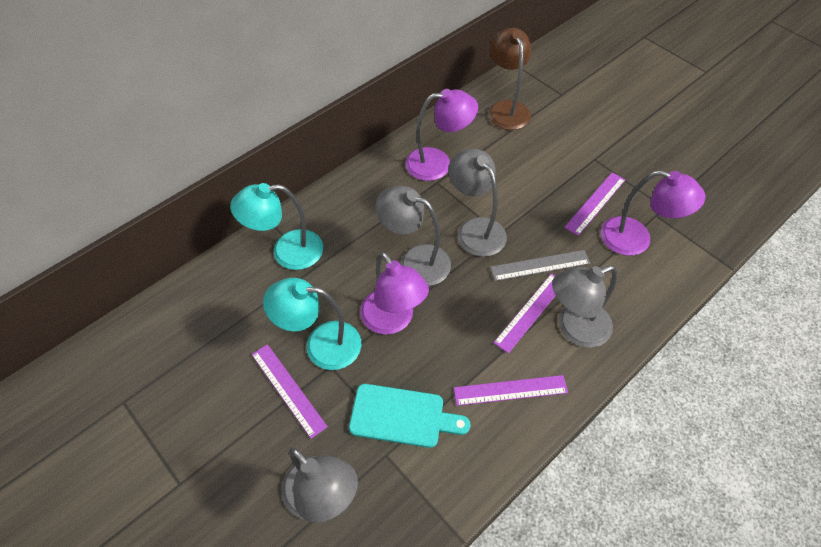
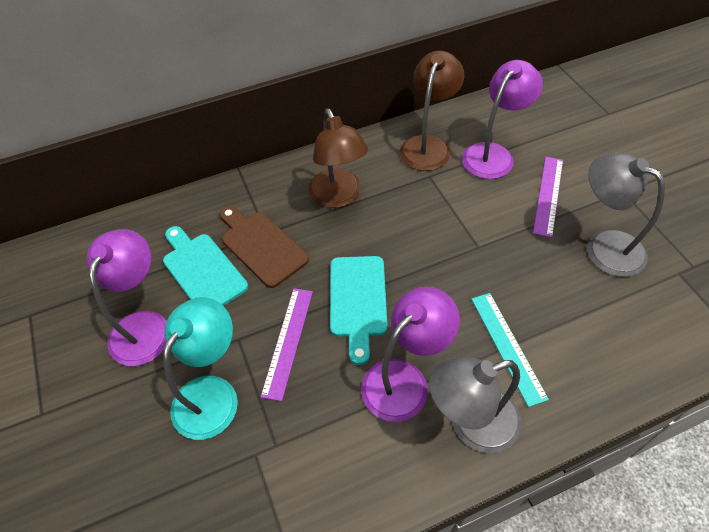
brown cutting board: none = 0 -> [220,206,309,288] = 1
brown lamp: [488,28,531,130] = 1 -> [308,109,368,208] [400,51,464,171] = 2
grey lamp: [282,448,358,522] [375,186,451,286] [448,149,507,257] [552,265,618,348] = 4 -> [429,357,522,453] [587,153,665,277] = 2
grey ruler: [490,250,590,281] = 1 -> none = 0
purple ruler: [252,344,328,439] [454,375,568,406] [493,273,556,353] [564,172,626,236] = 4 -> [260,288,313,401] [533,157,563,238] = 2
turquoise cutting board: [349,384,470,448] = 1 -> [163,226,248,306] [330,256,387,365] = 2
turquoise lamp: [230,183,323,270] [263,278,361,370] = 2 -> [163,297,238,440] = 1
turquoise ruler: none = 0 -> [471,293,549,407] = 1

